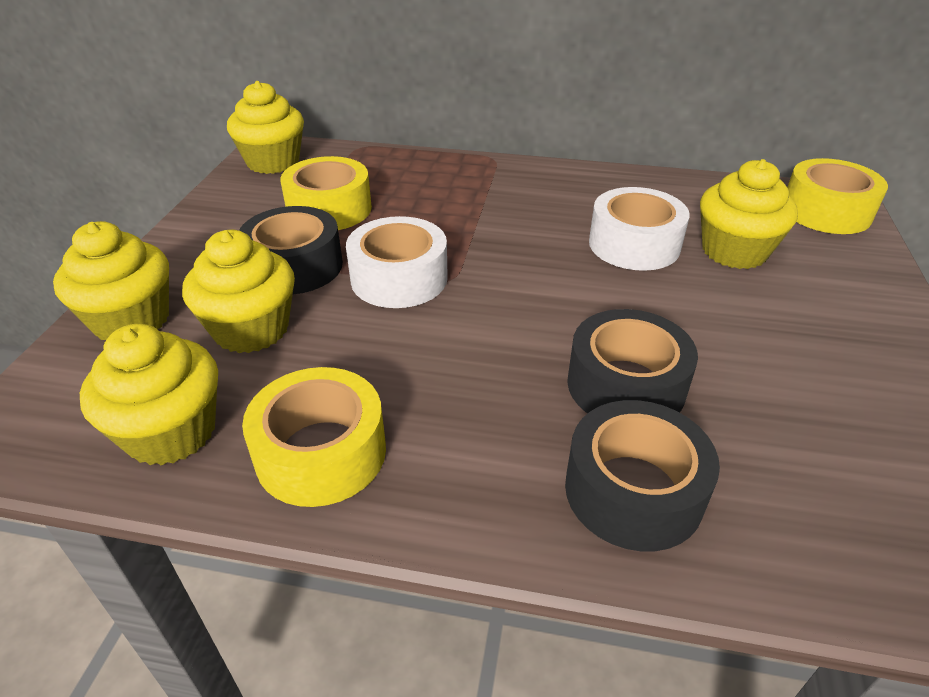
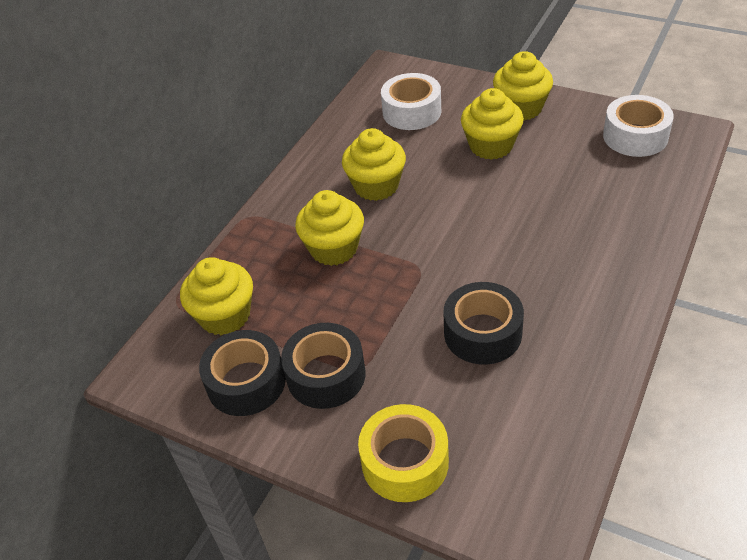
yellow tape: [242,367,386,507] [280,156,372,230] [787,158,888,234] = 3 -> [358,404,449,502] = 1

